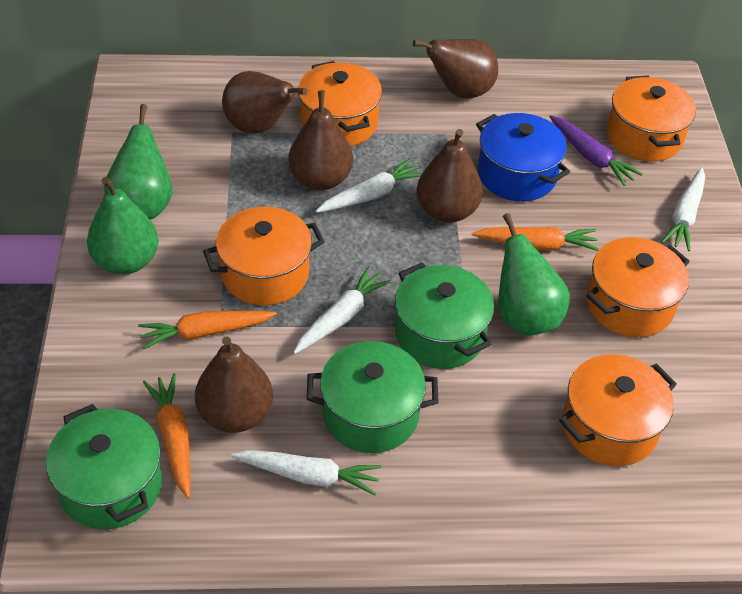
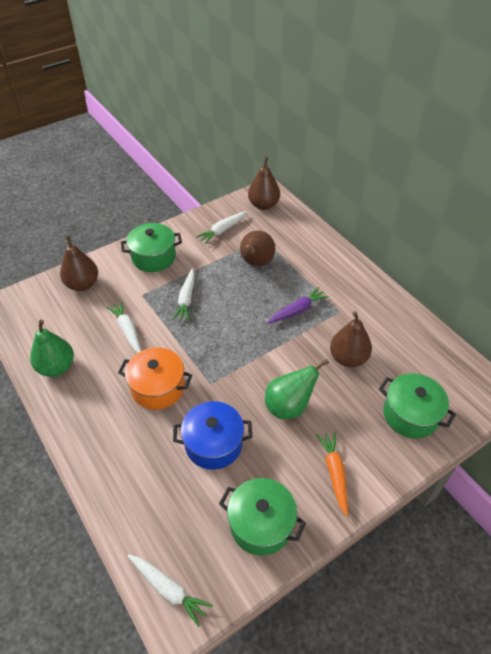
brown pear: [195,336,273,433] [222,71,307,134] [288,90,353,190] [413,39,498,99] [416,129,483,223] = 5 -> [60,235,98,291] [240,230,275,266] [248,157,280,210] [330,311,372,367] = 4
green pear: [87,177,159,275] [104,104,172,219] [498,213,570,336] = 3 -> [30,320,74,377] [265,359,329,419] = 2
orange carrot: [138,311,277,350] [143,374,190,498] [472,227,599,251] = 3 -> [317,432,348,516] = 1
orange pot: [203,207,325,305] [298,61,382,146] [559,354,677,466] [586,237,690,337] [607,76,696,162] = 5 -> [118,347,192,410] = 1

